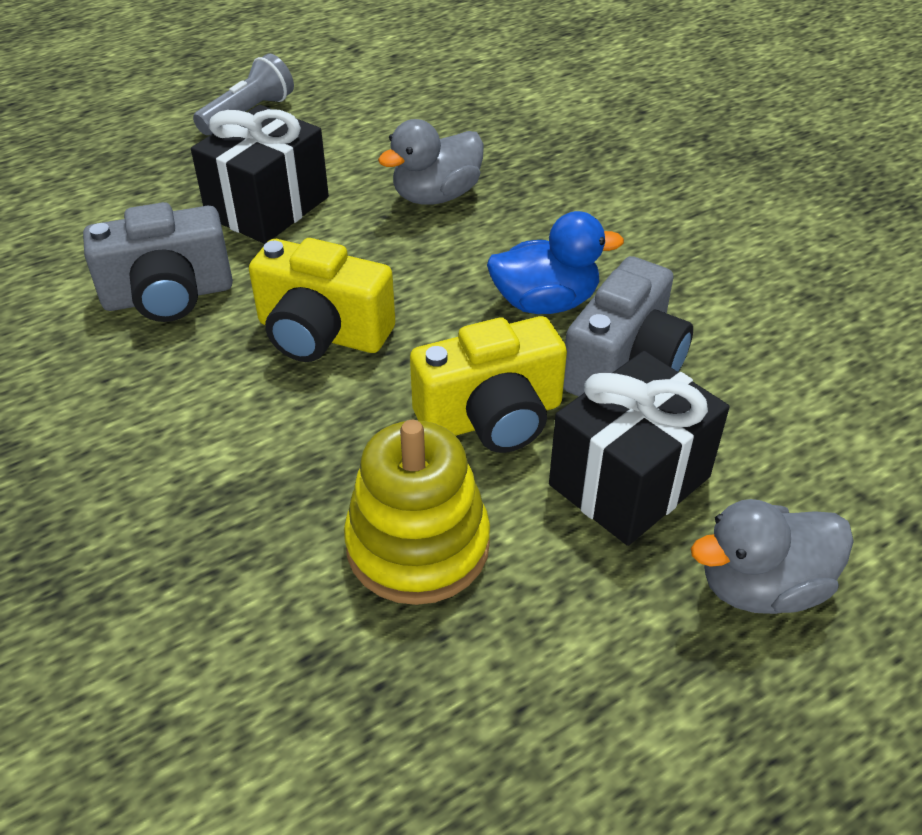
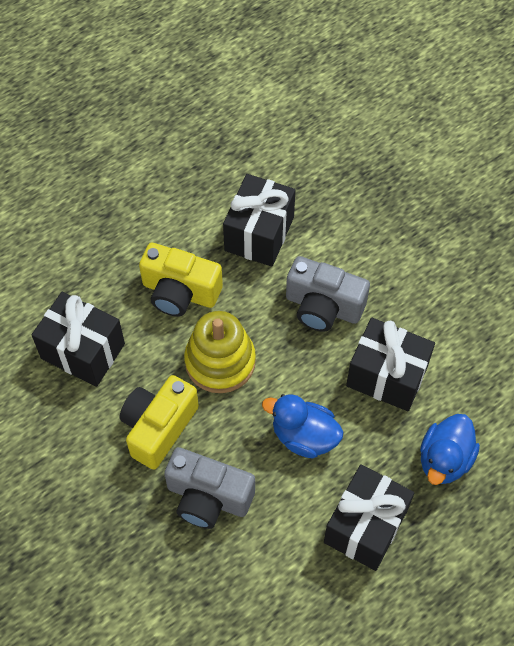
black gift: [191,105,329,244] [549,351,730,546] = 2 -> [32,292,125,387] [223,174,296,267] [324,464,414,571] [346,318,435,411] = 4
blue duck: [487,211,624,314] = 1 -> [262,394,343,459] [420,414,480,485] = 2
grey duck: [378,119,484,205] [691,499,854,614] = 2 -> none = 0
grey flashlight: [193,54,294,135] = 1 -> none = 0

